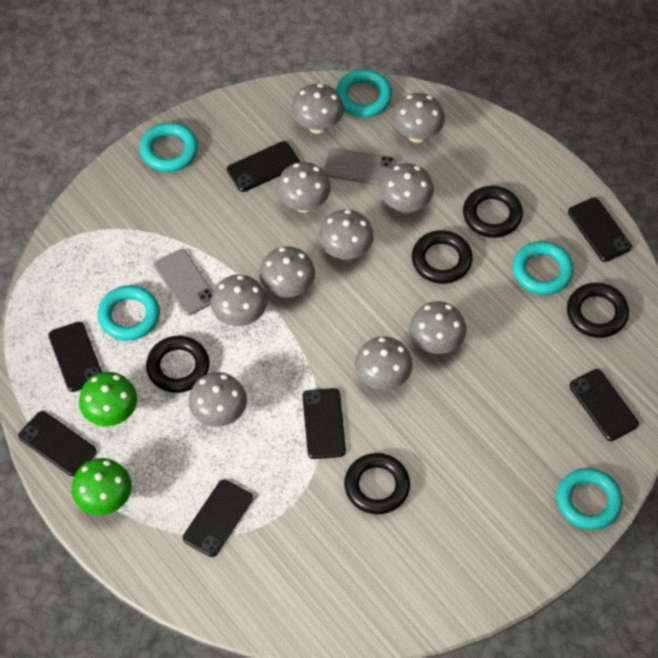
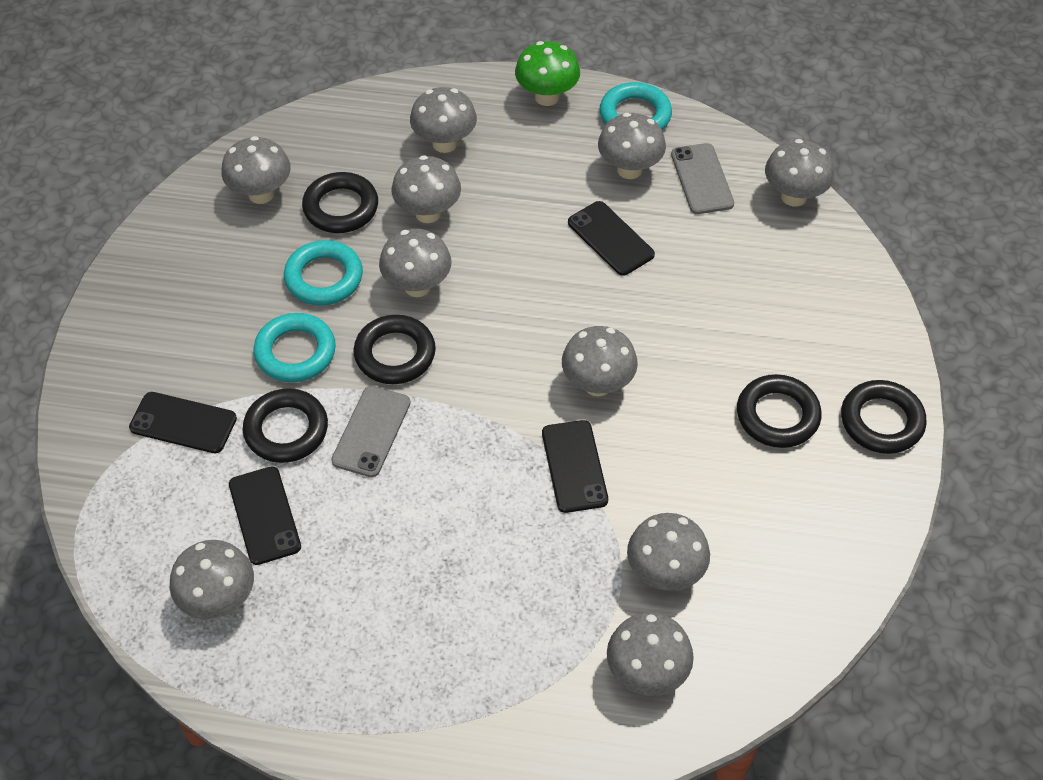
black phone: [18,411,97,477] [48,322,102,392] [183,479,253,557] [227,141,300,192] [303,388,346,459] [568,197,632,262] [569,369,639,441] = 7 -> [129,392,237,453] [229,466,301,565] [542,420,608,513] [568,201,655,276] = 4
green mushroom: [71,458,132,515] [79,372,137,426] = 2 -> [515,41,580,106] = 1
turquoise ring: [98,285,160,341] [140,122,198,172] [336,69,392,117] [513,241,574,295] [557,468,623,530] = 5 -> [253,313,336,382] [284,240,363,306] [599,82,672,130] = 3

